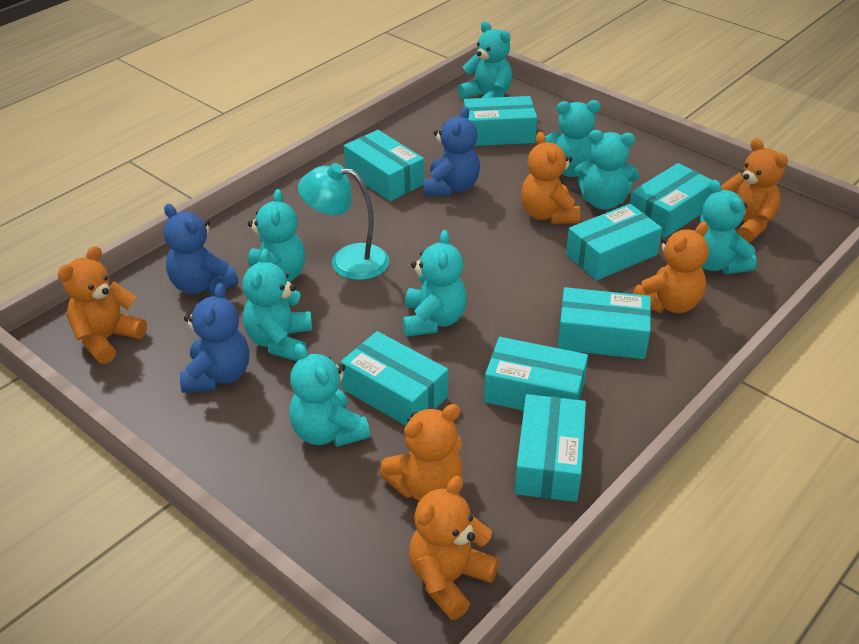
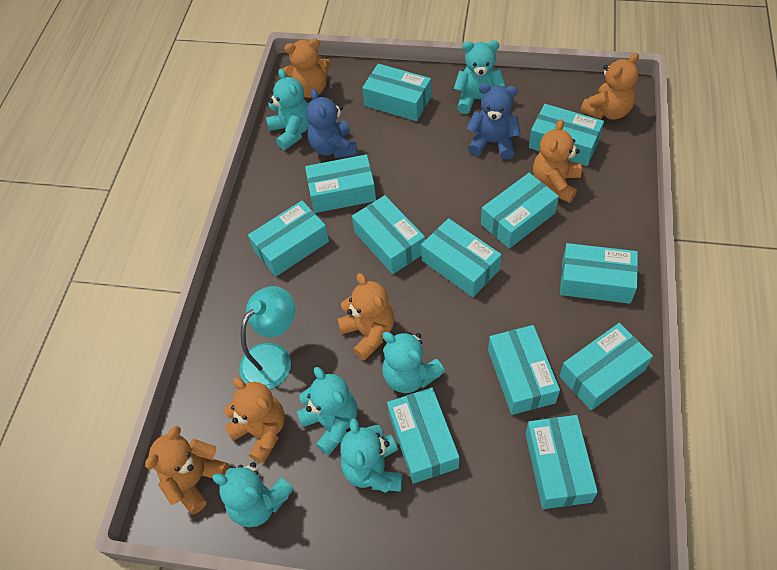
blue teddy bear: [164,204,239,294] [180,283,249,393] [424,106,480,196] = 3 -> [306,89,357,158] [467,83,521,159] = 2
turquoise box: [340,331,448,426] [344,130,424,201] [464,96,537,146] [484,337,588,411] [514,394,586,502] [558,287,651,359] [566,204,662,281] [630,163,712,237] = 8 -> [248,201,329,276] [305,154,376,213] [352,195,425,274] [362,64,431,121] [387,387,459,484] [421,218,501,297] [481,173,559,249] [488,325,560,415] [525,415,598,509] [529,104,604,166] [559,323,653,410] [560,243,638,304] = 12
turquoise teddy bear: [242,249,312,361] [248,189,305,282] [289,343,370,447] [403,230,467,337] [457,21,512,99] [545,100,601,177] [574,130,640,210] [694,180,757,274] = 8 -> [212,462,294,527] [266,69,310,150] [297,367,358,456] [340,418,403,493] [382,332,445,393] [454,41,506,114] = 6

